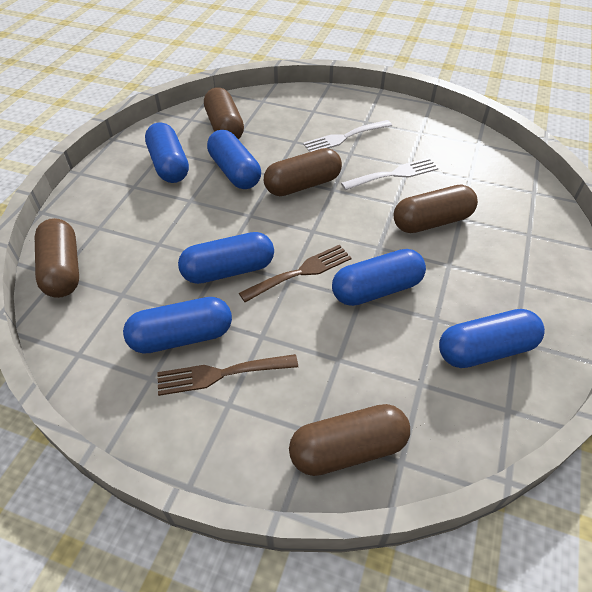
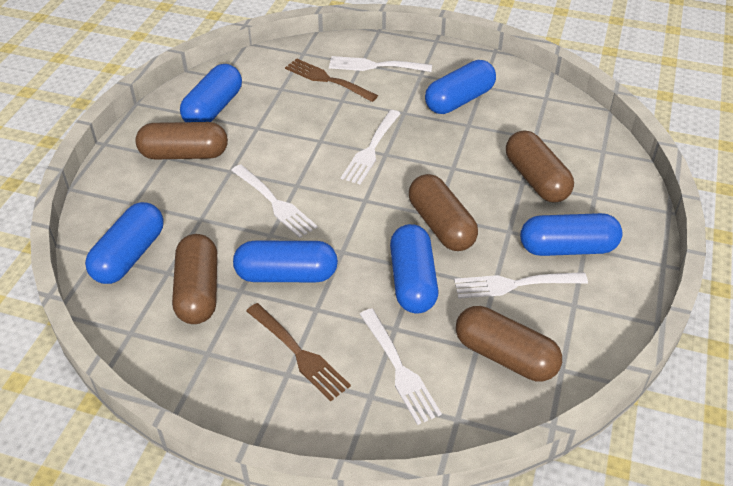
white fork: [303,120,392,152] [341,158,439,190] = 2 -> [231,164,318,238] [329,56,432,72] [341,110,401,184] [360,309,442,425] [454,272,588,299] = 5

